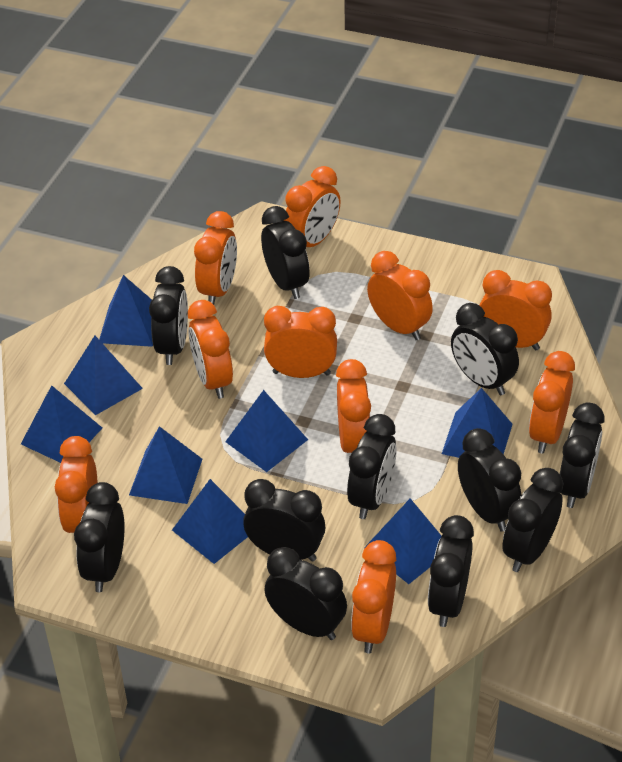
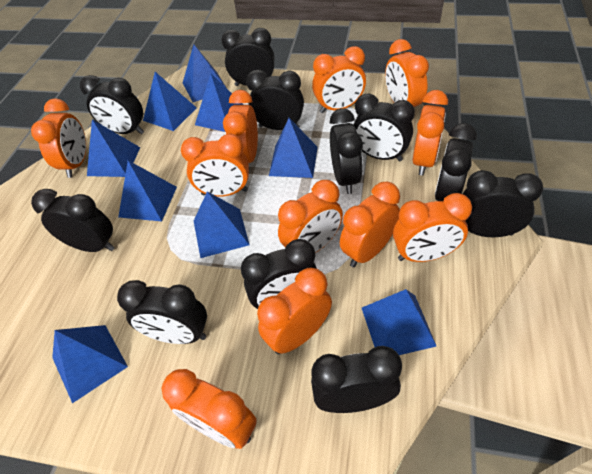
blue pyramid: [21,385,102,463] [64,336,143,415] [99,275,153,347] [129,426,202,504] [172,479,248,564] [225,390,308,472] [364,498,441,584] [442,388,513,458] = 8 -> [52,325,128,403] [87,120,140,177] [118,160,177,222] [143,72,197,131] [183,45,226,102] [194,191,250,258] [195,74,244,132] [269,118,318,178] [362,289,437,355] = 9
orange clock: [55,436,98,533] [188,300,233,399] [194,211,237,305] [264,306,337,378] [284,166,341,247] [336,359,371,453] [351,540,396,653] [367,251,433,340] [479,270,552,351] [529,351,575,454] = 10 -> [31,98,86,178] [162,369,256,449] [181,134,249,197] [223,90,258,163] [257,268,332,354] [278,180,343,253] [312,46,366,113] [340,182,400,268] [385,39,429,115] [393,193,472,262] [412,90,448,175] = 11

